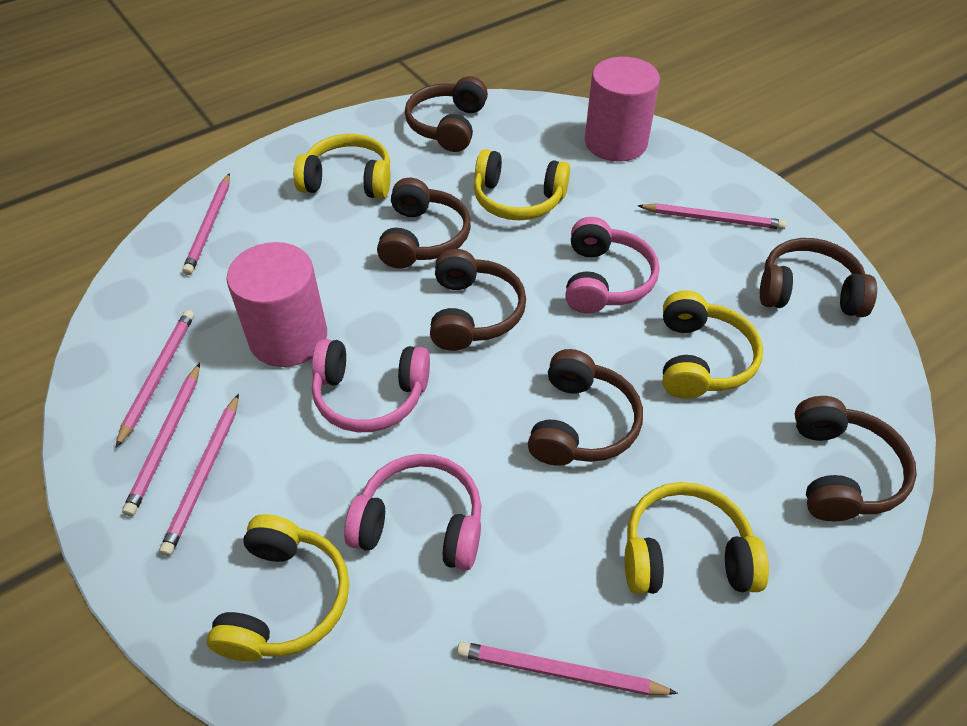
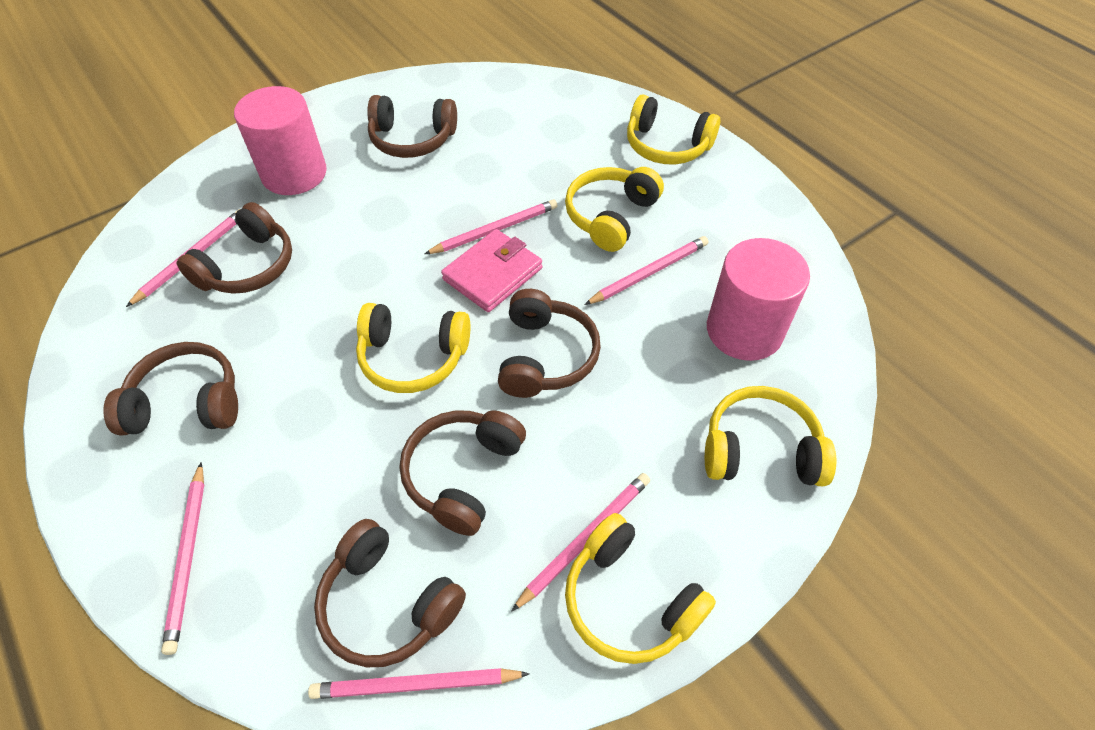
pink headphones: [312,339,430,432] [344,454,481,571] [565,217,659,313] = 3 -> none = 0
pink wallet: none = 0 -> [441,229,542,312] = 1

